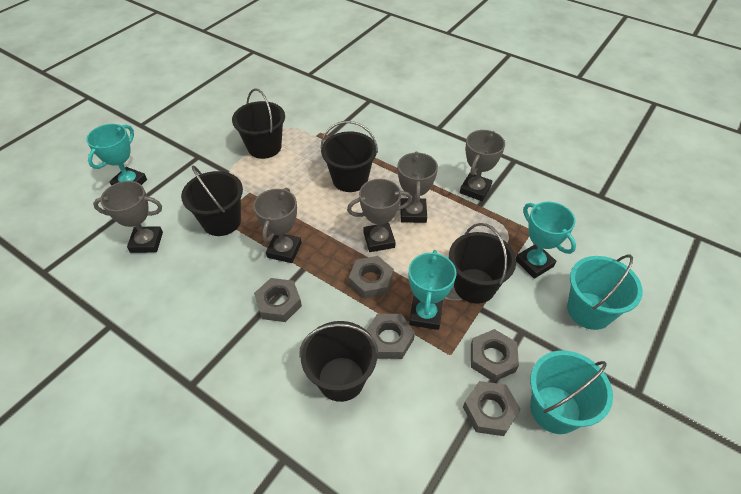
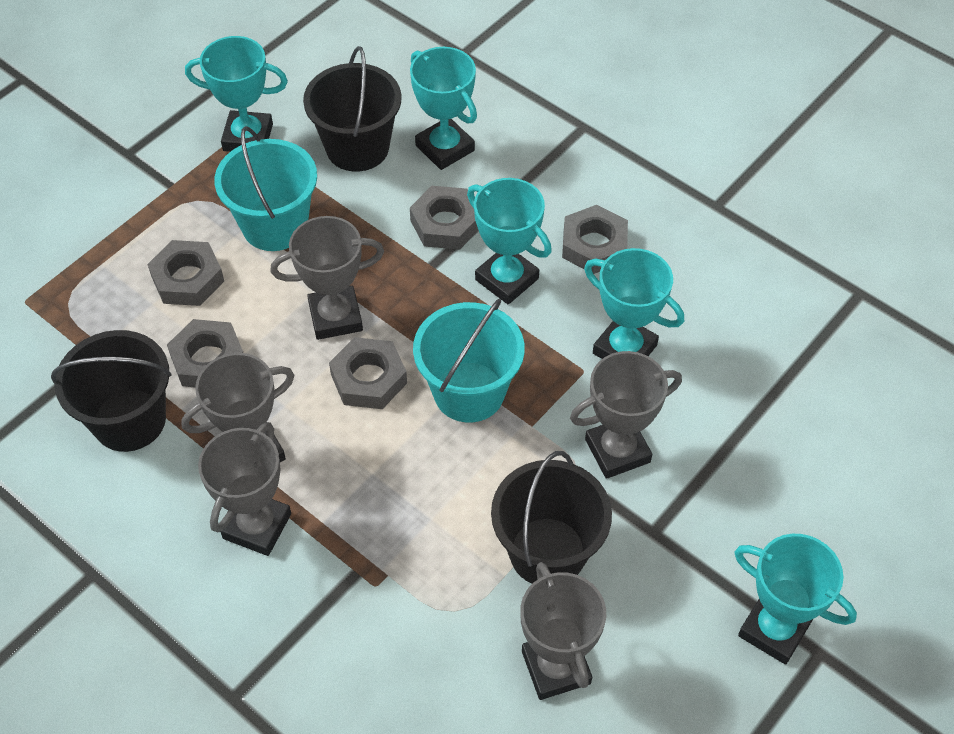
black bucket: [181,165,243,236] [232,88,285,159] [299,321,379,402] [320,121,378,192] [449,223,516,304] = 5 -> [51,330,172,452] [303,46,402,172] [491,451,612,584] = 3
turquoise trophy: [86,124,147,186] [409,250,456,330] [516,202,576,279] = 3 -> [185,36,288,152] [410,47,477,170] [467,178,552,305] [584,248,684,359] [735,534,857,665] = 5

